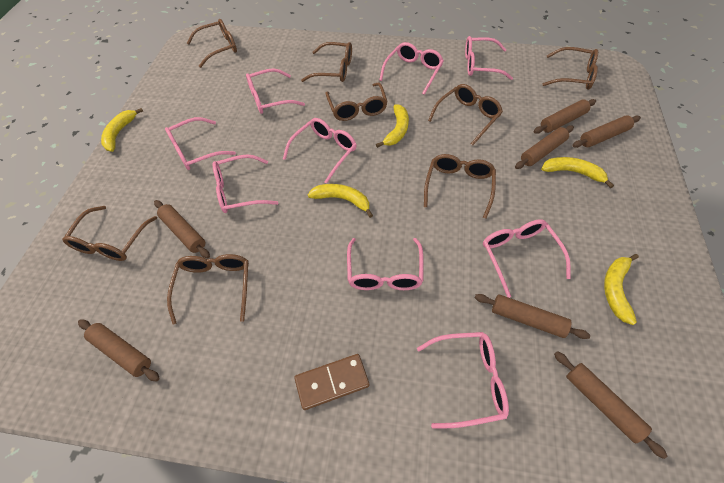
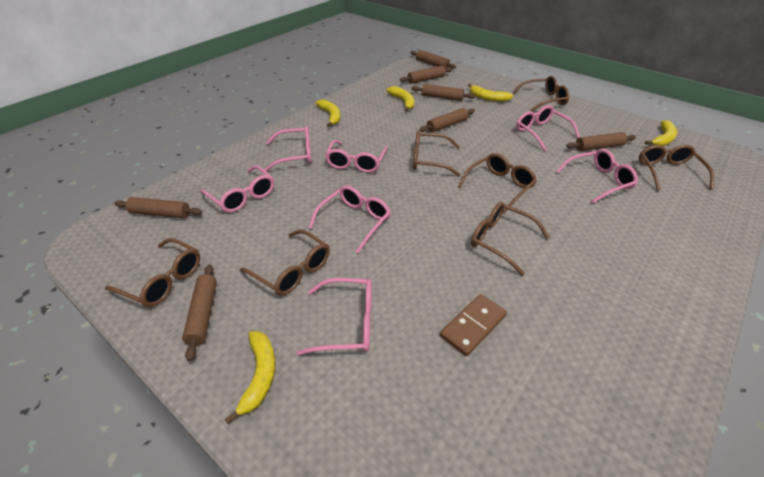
brown glasses: [62,206,157,261] [167,254,249,324] [187,19,237,68] [301,42,352,82] [325,83,388,121] [424,154,496,218] [428,84,503,146] [543,47,598,90] = 8 -> [105,238,200,307] [240,230,330,295] [413,131,461,176] [458,153,537,212] [471,202,550,276] [513,76,569,112] [639,145,714,191] = 7
pink glasses: [165,117,236,170] [212,154,278,213] [246,68,305,114] [283,118,357,184] [347,238,423,290] [379,42,444,95] [417,332,509,429] [465,36,513,80] [483,220,571,298] = 9 -> [200,165,274,213] [264,126,312,172] [297,278,372,355] [309,185,391,253] [325,140,388,173] [516,105,580,151] [556,149,638,204] = 7

